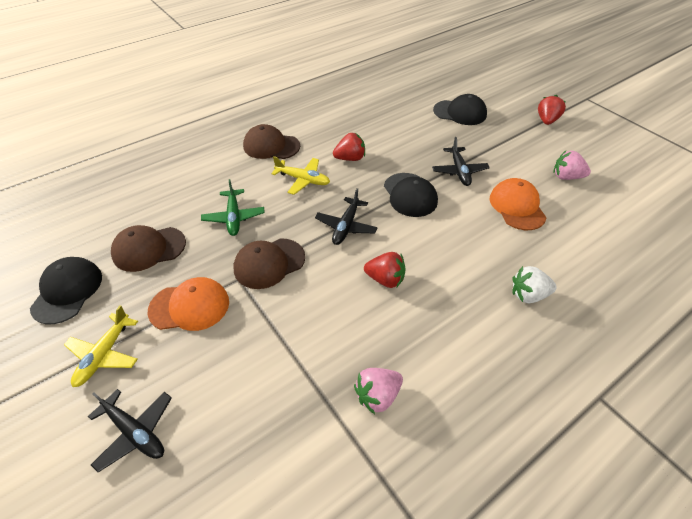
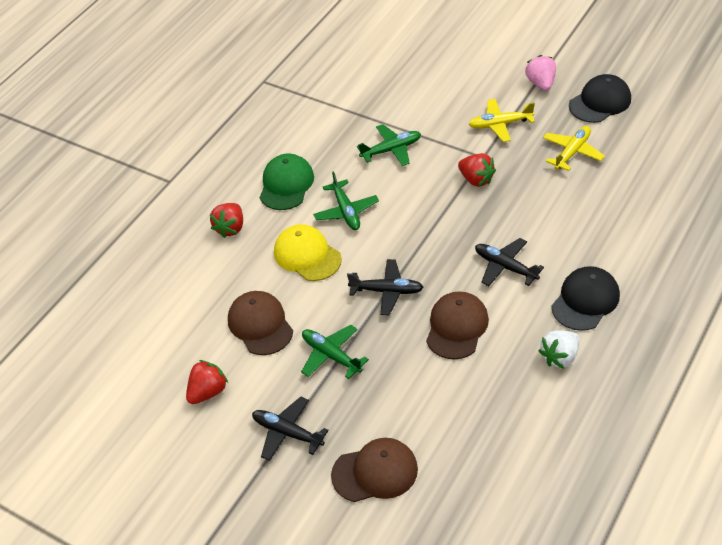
black cap: [30,257,102,324] [384,173,438,217] [433,94,487,125] = 3 -> [551,266,620,331] [569,74,631,123] = 2
green cap: none = 0 -> [260,154,314,210] = 1
green plane: [201,179,265,236] = 1 -> [301,325,369,379] [313,171,379,230] [357,124,421,166] = 3
orange cap: [148,277,229,331] [490,178,547,230] = 2 -> none = 0
pink strawberry: [354,368,403,414] [553,151,591,180] = 2 -> [525,55,556,91] = 1
yellow cap: none = 0 -> [274,224,342,281] = 1

